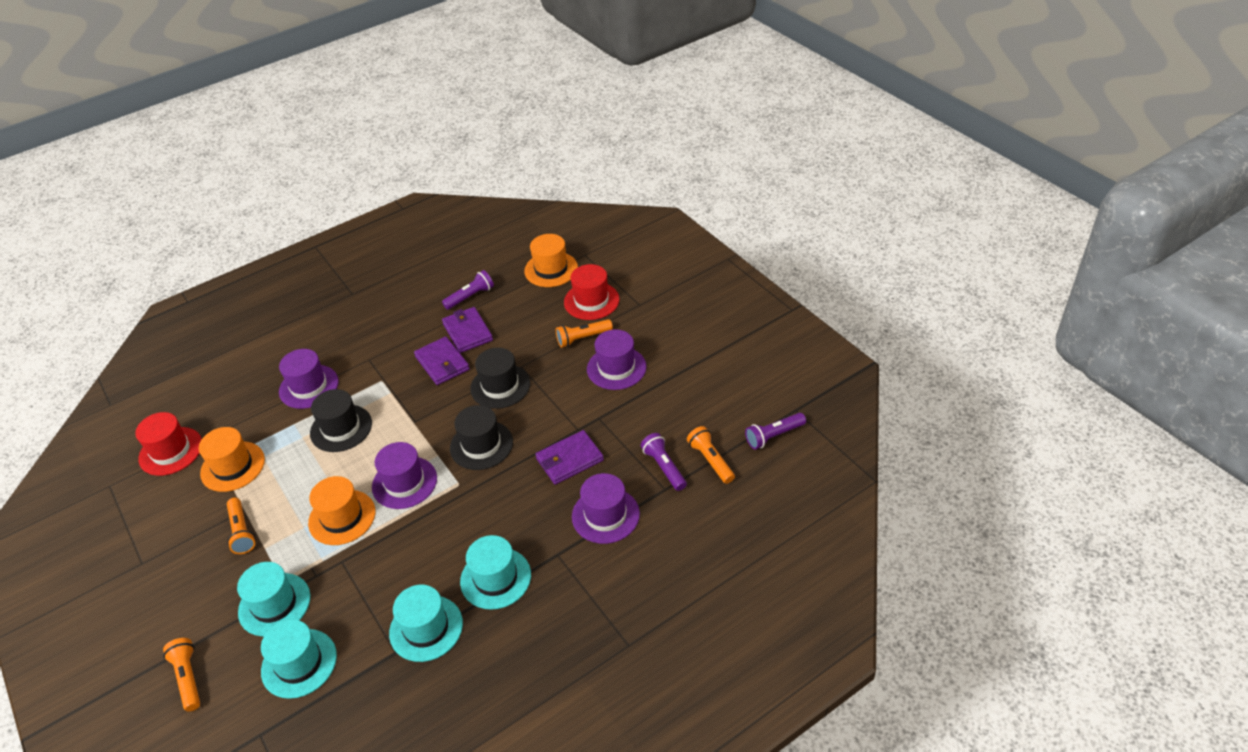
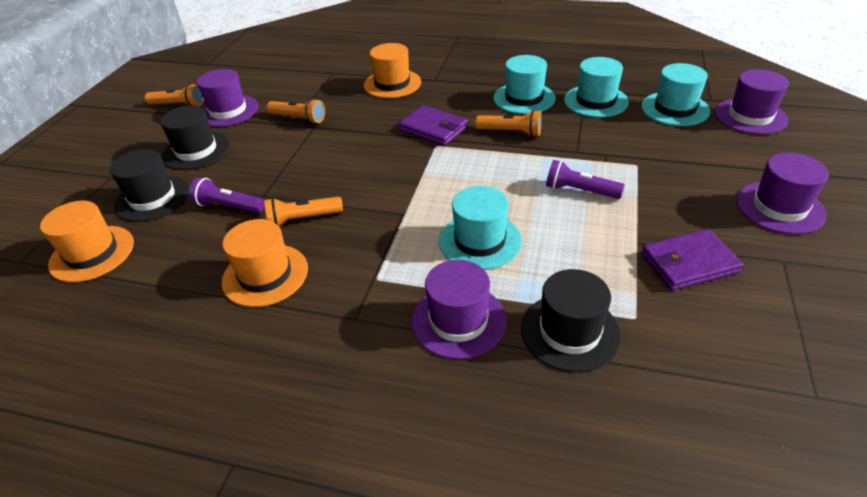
purple flashlight: [442,270,494,310] [640,433,687,491] [745,413,806,449] = 3 -> [189,177,265,213] [546,160,625,199] = 2
purple wallet: [414,337,470,385] [442,307,493,353] [535,430,604,485] = 3 -> [399,105,468,146] [641,229,743,291] = 2
red hat: [135,412,202,476] [564,264,619,320] = 2 -> none = 0

